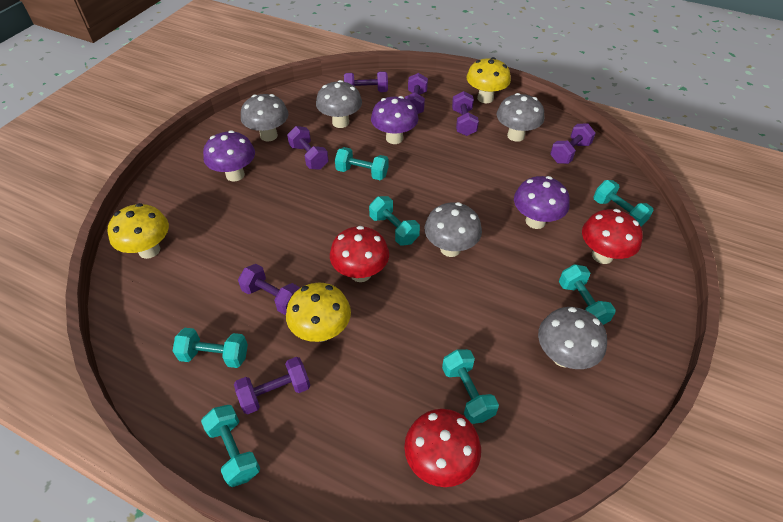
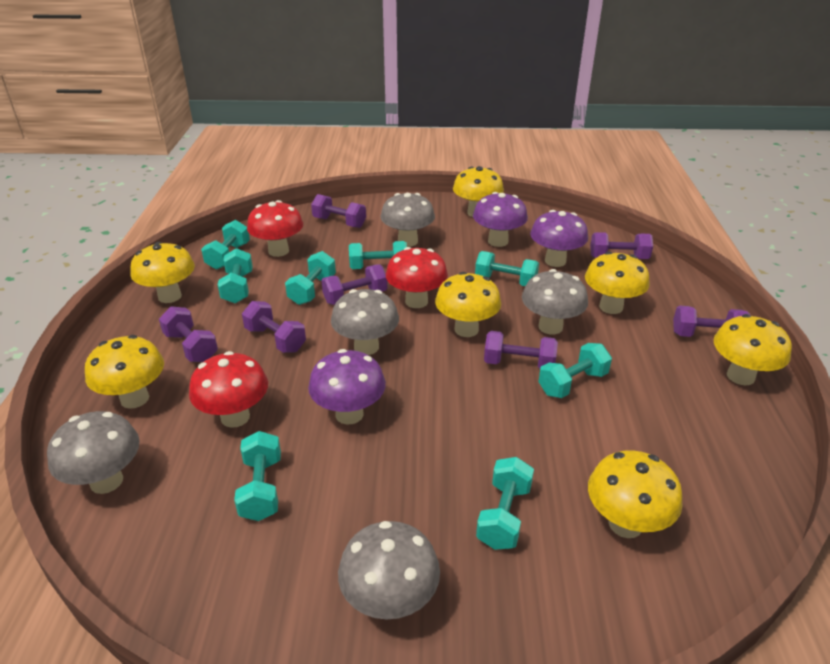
turquoise dumbbell: [173,328,248,368] [201,405,260,487] [335,147,389,180] [369,196,420,246] [442,349,499,424] [559,264,616,325] [594,180,653,226] = 7 -> [201,220,250,270] [218,248,253,304] [234,431,281,521] [285,251,336,305] [349,241,407,269] [475,251,539,286] [476,457,534,550] [538,343,612,398] = 8
yellow mushroom: [108,203,169,259] [286,283,351,342] [467,57,511,103] = 3 -> [85,335,164,409] [130,242,195,303] [435,272,501,337] [453,166,504,217] [585,252,650,314] [588,450,683,538] [714,314,792,386] = 7

